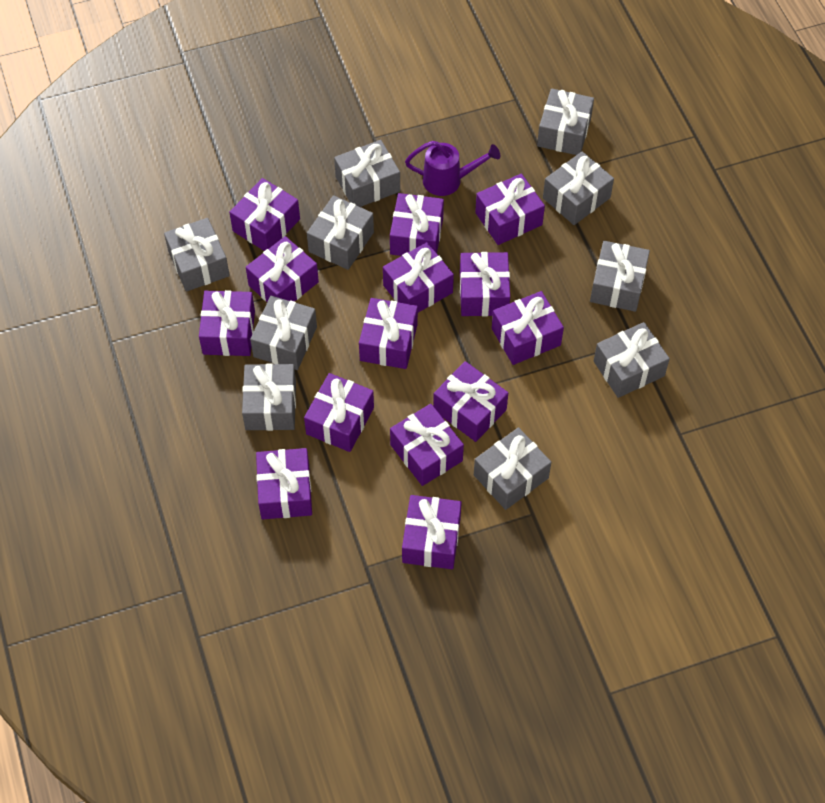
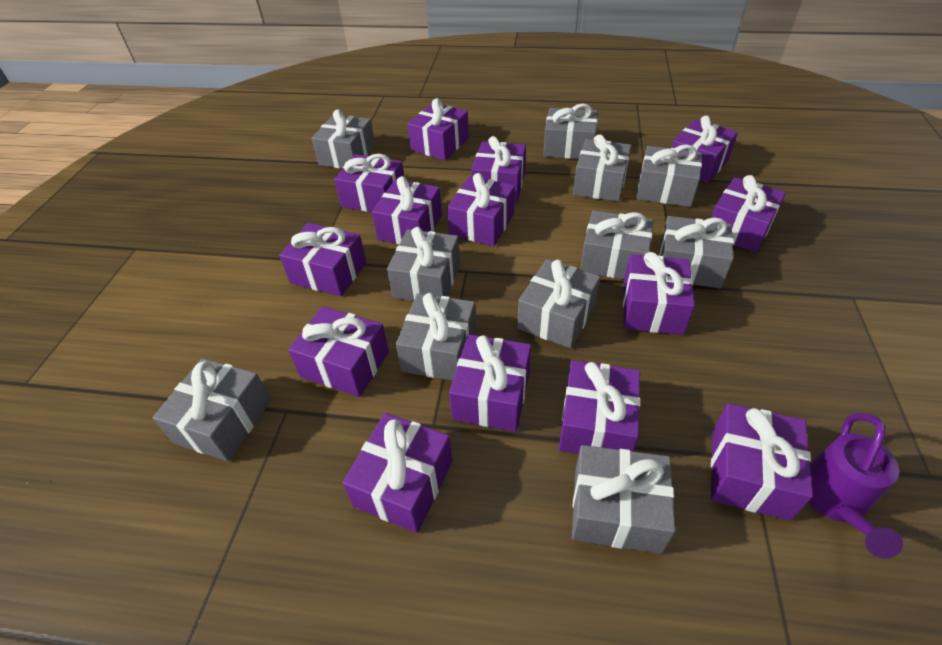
grey gift: [164,218,230,292] [242,363,296,431] [250,296,317,370] [307,195,374,270] [334,140,400,207] [474,427,551,510] [537,88,594,155] [543,151,614,225] [590,241,650,312] [594,322,670,398] = 10 -> [153,358,271,461] [312,109,375,169] [387,227,460,301] [396,293,476,381] [517,259,600,349] [543,103,598,159] [572,445,675,554] [573,134,631,202] [580,210,654,279] [636,145,702,207] [659,216,734,288] = 11

